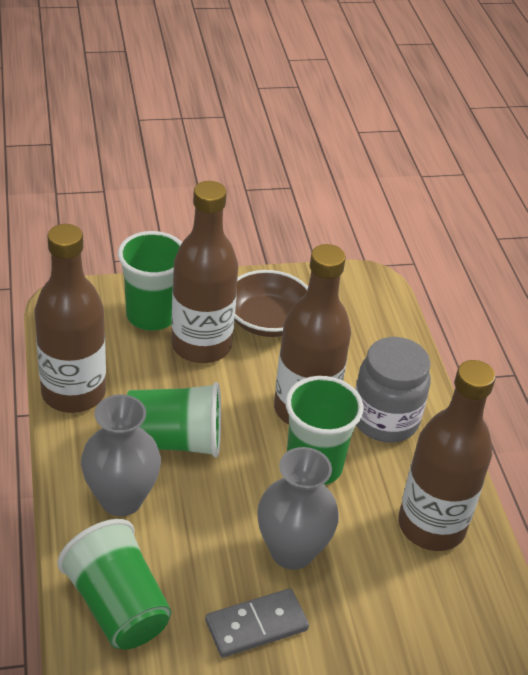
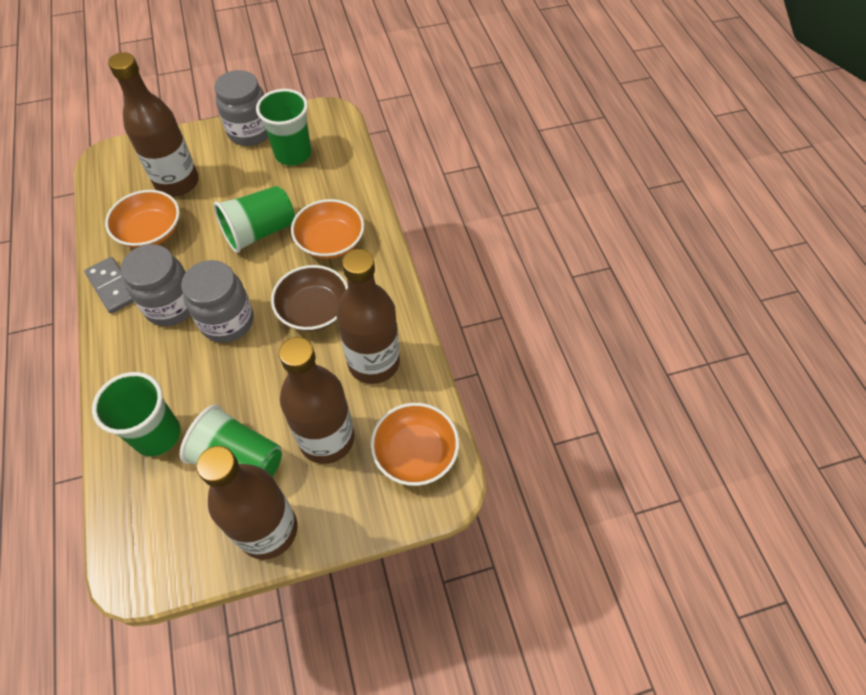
grey jar: [355,337,431,442] = 1 -> [120,244,191,326] [181,260,254,343] [214,70,268,146] = 3
grey vase: [81,394,161,516] [257,447,339,570] = 2 -> none = 0
orange bowl: none = 0 -> [105,190,180,248] [291,199,364,259] [371,403,459,486] = 3

